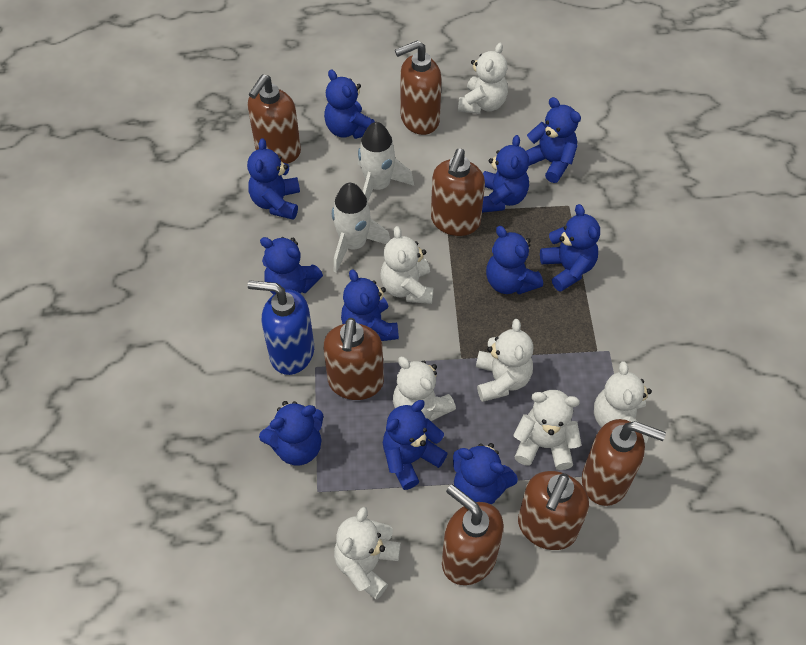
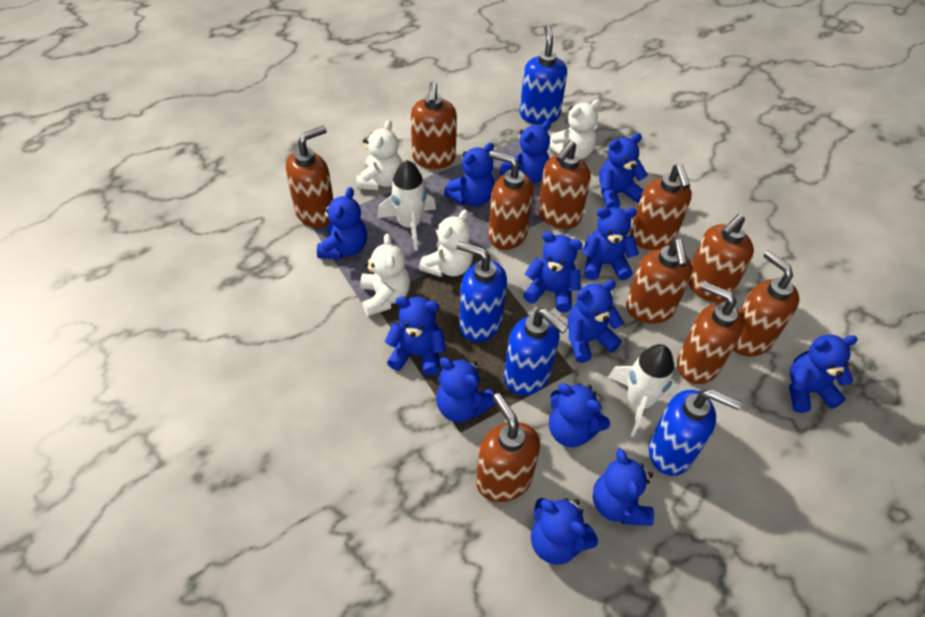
blue soap dispenser: [248,280,314,375] = 1 -> [457,241,507,342] [504,308,568,395] [519,25,567,125] [649,389,742,476] = 4
blue teddy bear: [247,138,300,220] [259,401,323,465] [260,237,323,295] [324,69,375,139] [341,269,399,341] [383,400,448,490] [453,443,518,504] [482,135,529,213] [486,226,543,294] [526,97,581,183] [540,204,600,292] = 11 -> [317,187,367,259] [384,296,446,376] [436,357,495,423] [444,143,495,206] [499,120,551,183] [523,232,583,312] [531,498,598,565] [549,383,610,447] [568,280,624,363] [582,207,639,280] [593,448,654,526] [599,133,648,208] [789,335,858,413] = 13
brown soap dispenser: [248,74,301,164] [323,318,384,400] [395,40,442,135] [431,149,485,236] [442,485,504,585] [518,471,589,550] [582,419,666,506] = 7 -> [286,126,334,228] [411,82,457,169] [476,393,540,502] [488,150,534,250] [538,140,591,229] [626,239,693,324] [630,164,692,250] [677,282,743,384] [688,214,754,302] [733,250,799,357] = 10
white teddy bear: [334,507,401,600] [381,226,434,304] [393,357,456,421] [458,43,508,114] [476,319,533,402] [513,390,581,470] [594,361,652,444] = 7 -> [356,120,402,190] [360,233,410,316] [419,210,473,277] [548,99,601,160] = 4

